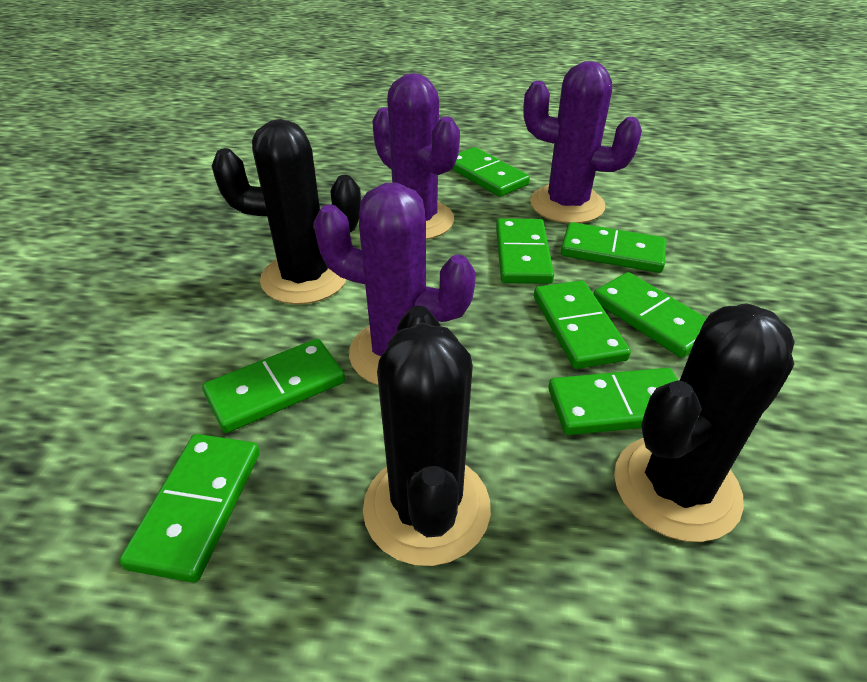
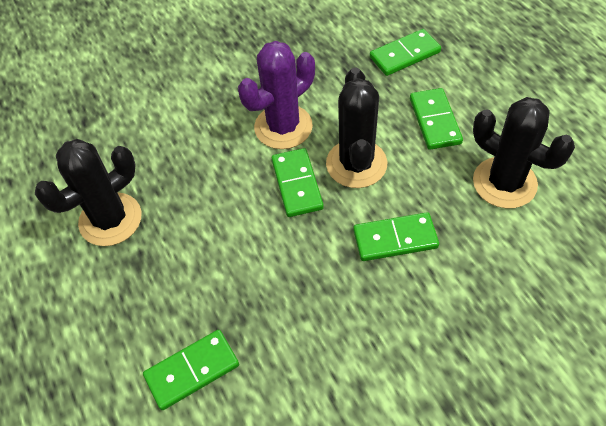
green domino: [119,434,260,583] [202,339,345,433] [452,147,530,197] [496,218,554,284] [534,280,631,369] [548,368,678,435] [561,222,667,273] [593,272,707,358] = 8 -> [143,330,239,410] [272,148,324,217] [353,212,439,261] [370,29,441,76] [410,88,463,150] = 5
purple cactus: [314,183,476,385] [372,73,460,240] [524,61,642,224] = 3 -> [238,41,315,149] = 1

